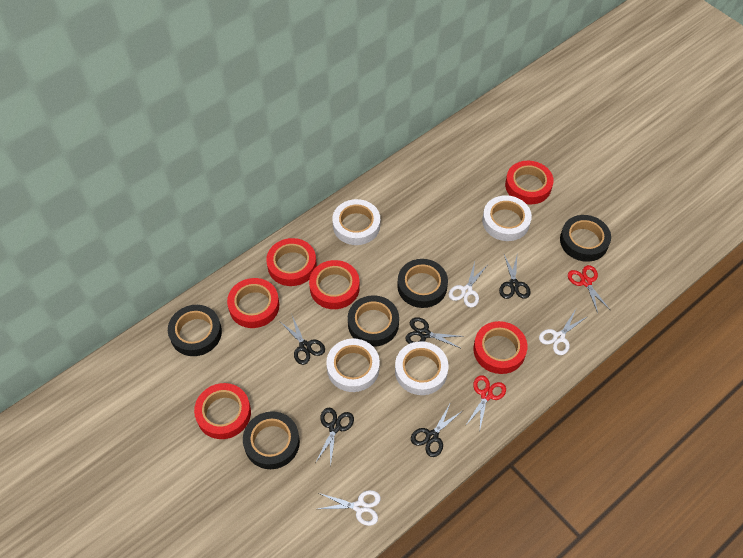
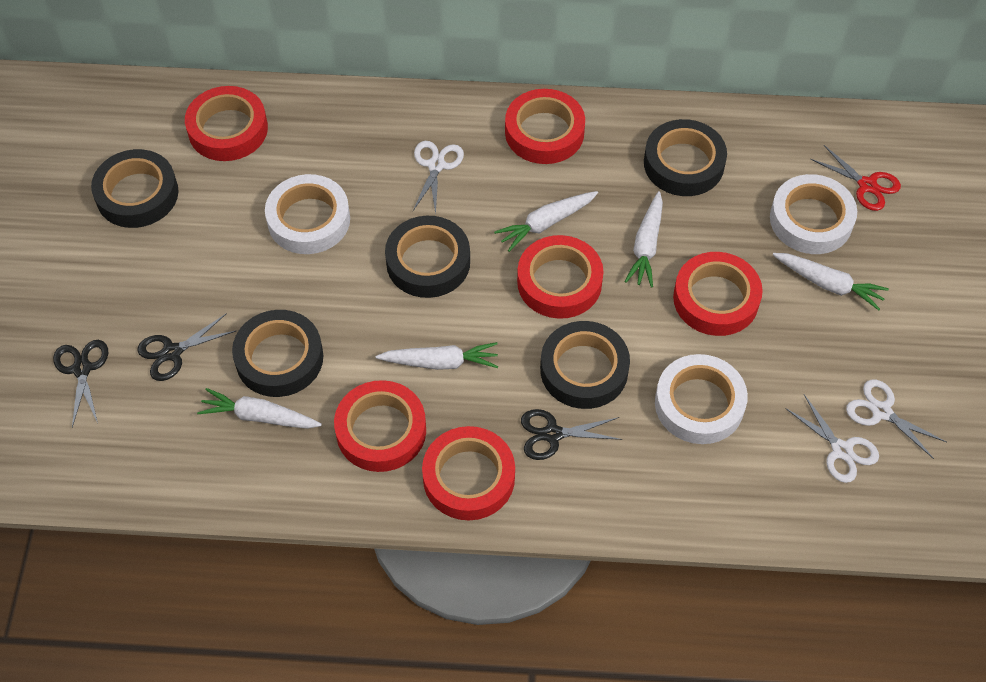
black scissors: [280,316,325,365] [316,408,354,466] [405,317,464,348] [411,402,462,457] [499,252,531,299] = 5 -> [53,340,108,428] [137,313,237,381] [521,409,623,460] = 3
red scissors: [466,375,506,429] [568,265,610,313] = 2 -> [810,145,901,211] = 1
white carrot: none = 0 -> [197,388,322,429] [376,342,498,370] [494,191,598,252] [624,191,663,288] [773,253,889,310] = 5
white tape: [326,339,380,392] [332,199,380,245] [395,341,448,395] [482,195,532,241] = 4 -> [265,174,350,254] [655,354,748,444] [770,174,857,254] = 3

